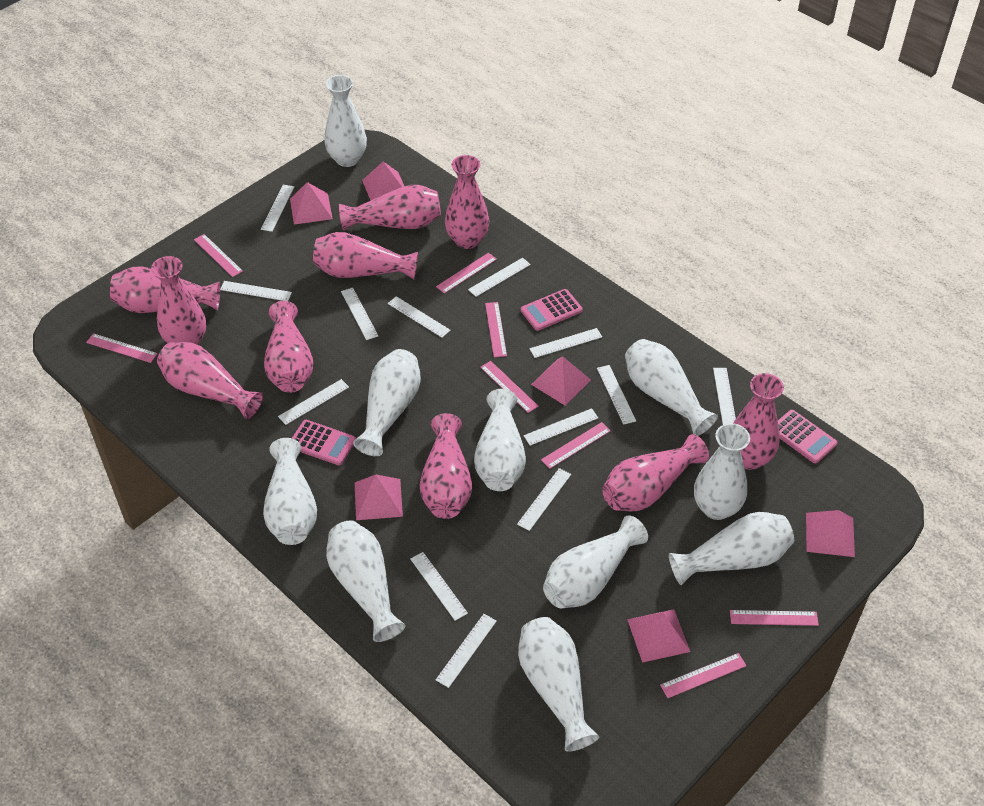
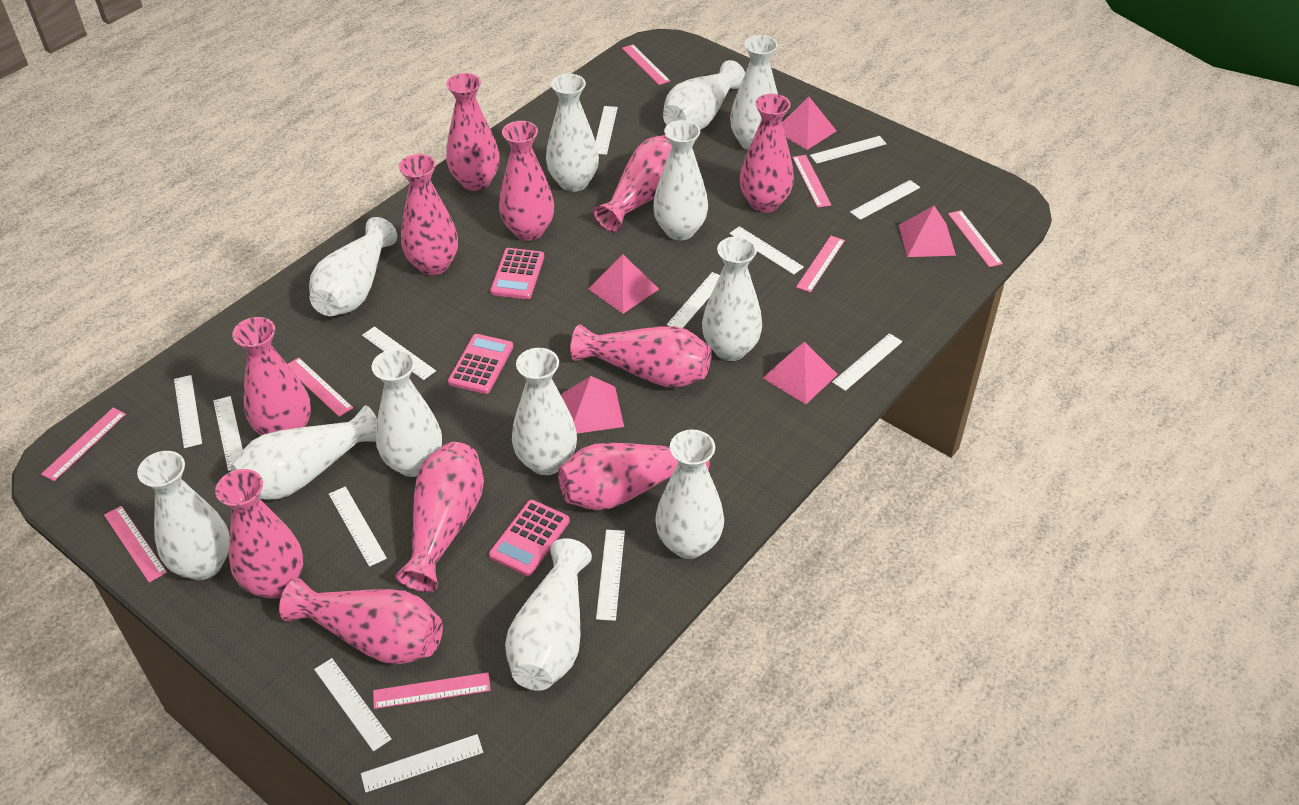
pink pyramid: [290,182,333,225] [355,474,403,520] [362,162,404,201] [531,356,591,406] [627,609,690,663] [806,510,855,557] = 6 -> [561,376,624,433] [588,255,659,314] [763,342,838,404] [782,97,836,150] [899,206,956,257] = 5
pink vase: [110,266,220,313] [151,256,206,345] [157,342,263,419] [264,301,313,393] [313,232,418,279] [339,185,441,231] [420,413,472,519] [445,155,489,249] [602,434,709,511] [733,373,784,470] = 10 -> [215,469,303,599] [232,317,311,435] [279,578,443,665] [396,442,484,592] [399,154,458,275] [446,73,499,191] [499,121,554,241] [558,443,710,510] [570,324,711,388] [593,135,672,233] [740,94,794,213] = 11
white vase: [263,438,317,545] [324,75,367,167] [326,520,405,642] [353,349,421,456] [474,389,526,491] [518,617,599,752] [543,515,648,609] [625,339,718,436] [669,512,794,585] [694,423,750,520] = 10 -> [137,451,229,580] [231,406,377,500] [309,217,397,316] [371,349,442,477] [505,538,592,691] [512,348,577,475] [546,74,599,192] [653,120,708,240] [655,429,724,559] [663,60,745,130] [702,236,762,361] [730,35,778,150] = 12

